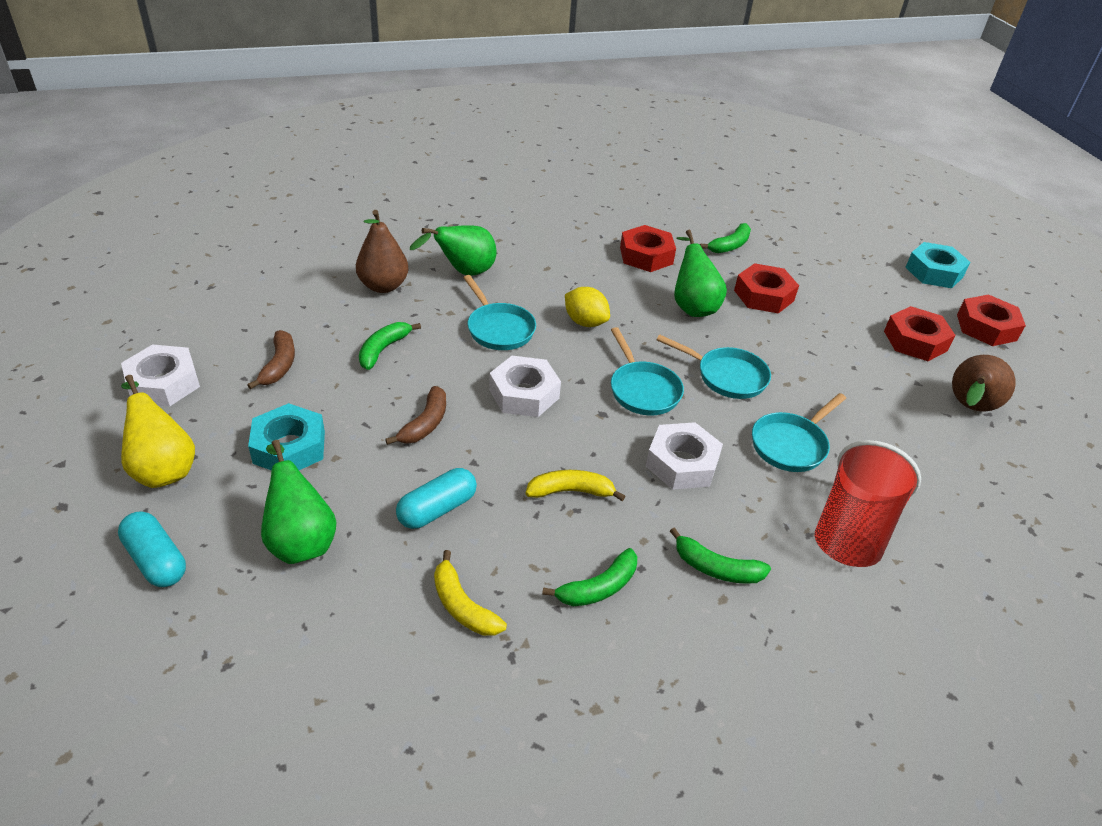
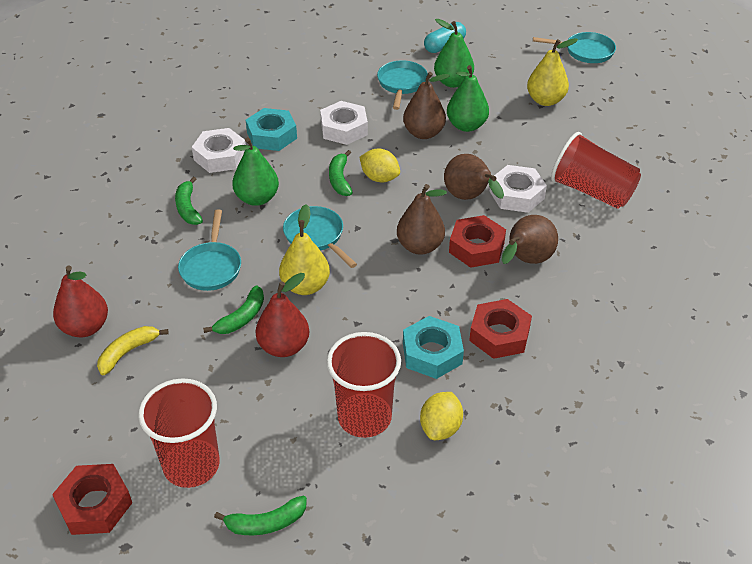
brown banana: [247,330,295,389] [385,386,446,445] = 2 -> none = 0
brown pear: [356,210,409,293] [952,355,1016,412] = 2 -> [397,184,447,255] [403,72,450,139] [444,154,504,200] [502,215,558,264] = 4
red cup: [815,440,921,567] = 1 -> [138,378,220,488] [327,332,401,438] [551,132,641,209] = 3
red nut: [620,225,676,272] [734,263,799,314] [884,306,956,361] [957,295,1026,346] = 4 -> [52,464,132,535] [449,215,506,268] [469,299,532,359] = 3
red pear: none = 0 -> [53,265,108,337] [255,273,309,357] = 2
turquoise capsule: [118,511,186,587] [396,468,477,529] = 2 -> [424,22,466,53] = 1
yellow banana: [434,550,507,636] [525,470,626,501] = 2 -> [97,326,169,375] = 1
yellow lemon: [565,287,610,327] = 1 -> [359,149,400,182] [420,392,463,440] = 2
yellow pear: [121,375,195,488] = 1 -> [279,204,330,295] [527,38,578,106] = 2

